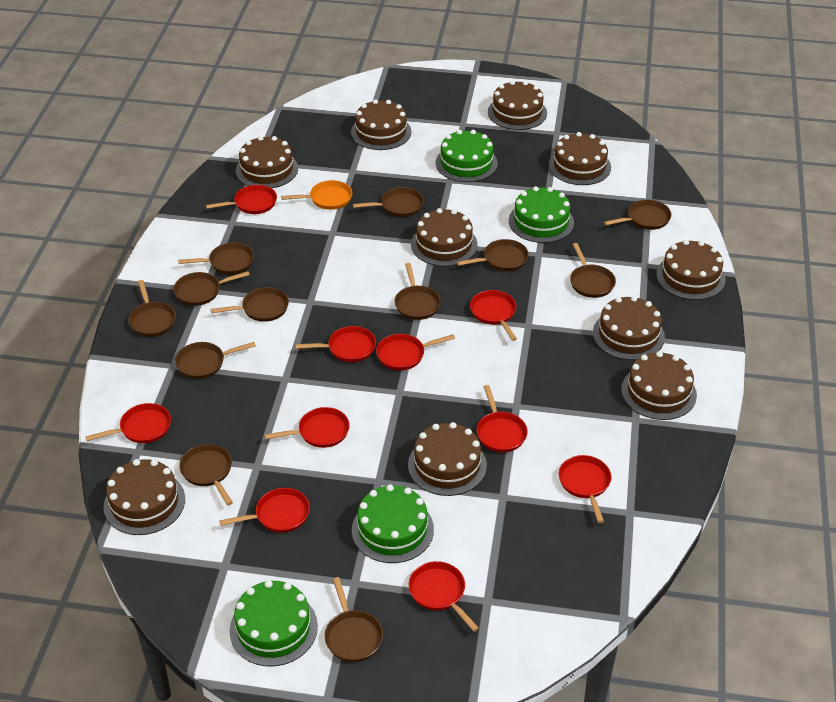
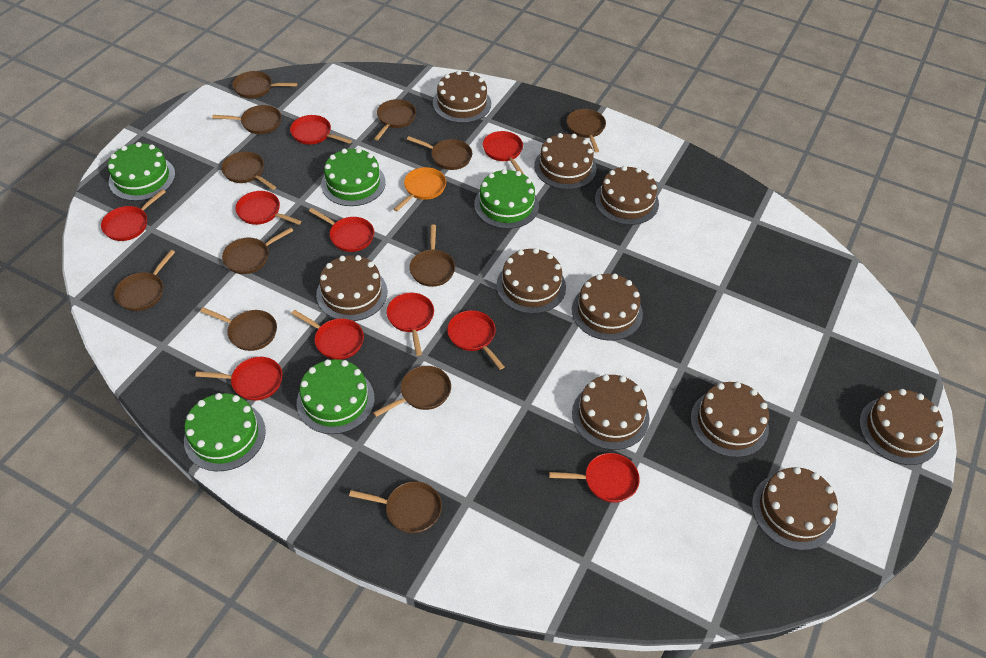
green cake: [230,580,318,666] [352,484,434,563] [436,130,498,182] [509,186,574,243] = 4 -> [108,142,175,201] [184,393,266,471] [297,359,375,434] [321,148,386,206] [474,169,539,229] = 5

